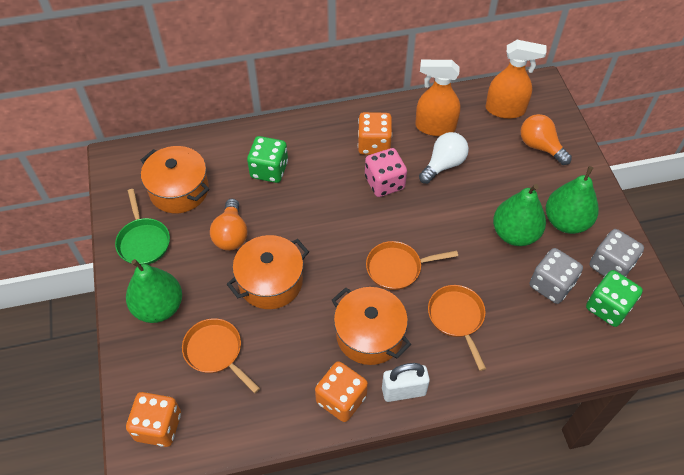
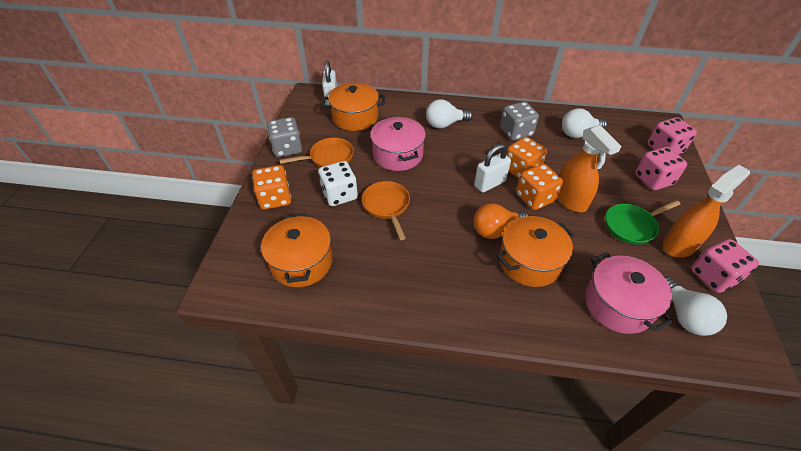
green dice: [247,136,288,183] [586,270,643,327] = 2 -> none = 0
green pear: [126,259,182,323] [493,184,546,246] [546,166,599,234] = 3 -> none = 0
orange light bulb: [210,199,248,251] [520,114,572,165] = 2 -> [474,203,529,239] = 1
orange pan: [182,318,260,393] [366,241,458,290] [428,285,486,371] = 3 -> [279,138,354,167] [362,181,410,240] = 2
pink dice: [365,148,407,197] = 1 -> [635,147,687,190] [647,117,697,155] [691,239,759,293] = 3
pink pot: none = 0 -> [370,116,426,171] [585,252,673,334] = 2
white dice: none = 0 -> [318,161,358,206] = 1
white light bulb: [419,132,469,184] = 1 -> [426,99,473,129] [562,108,607,138] [665,277,727,336] = 3
white padlock: [382,363,430,402] = 1 -> [323,60,337,105] [474,144,511,193] = 2

